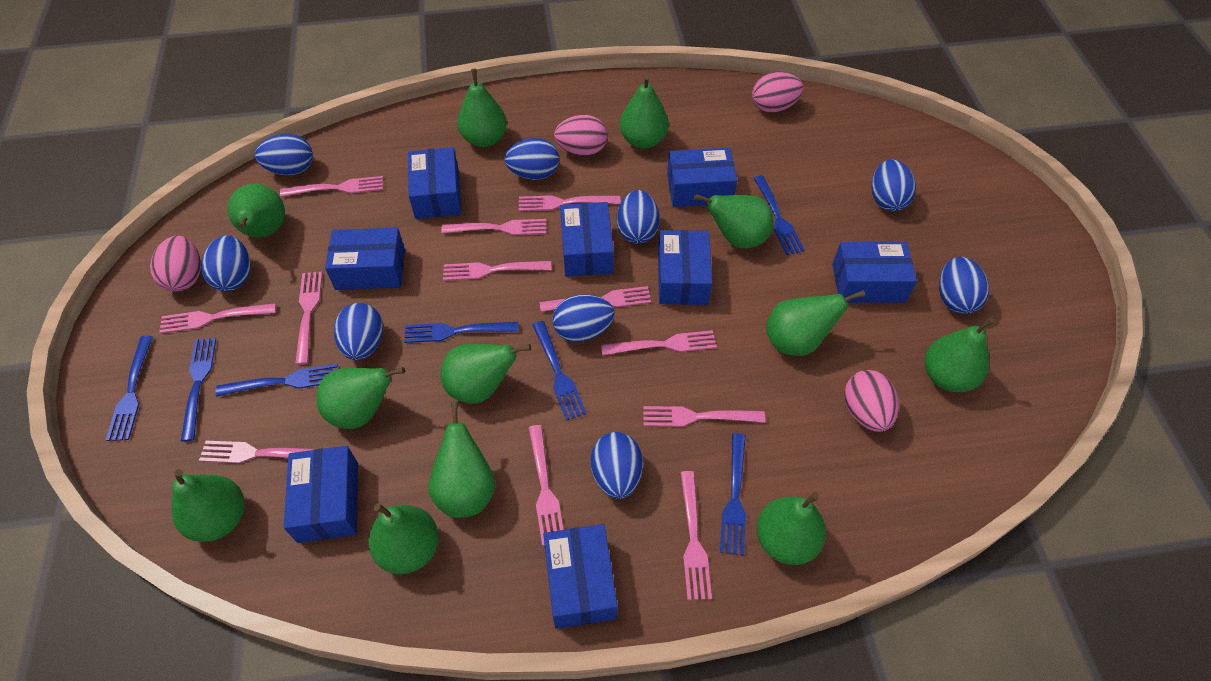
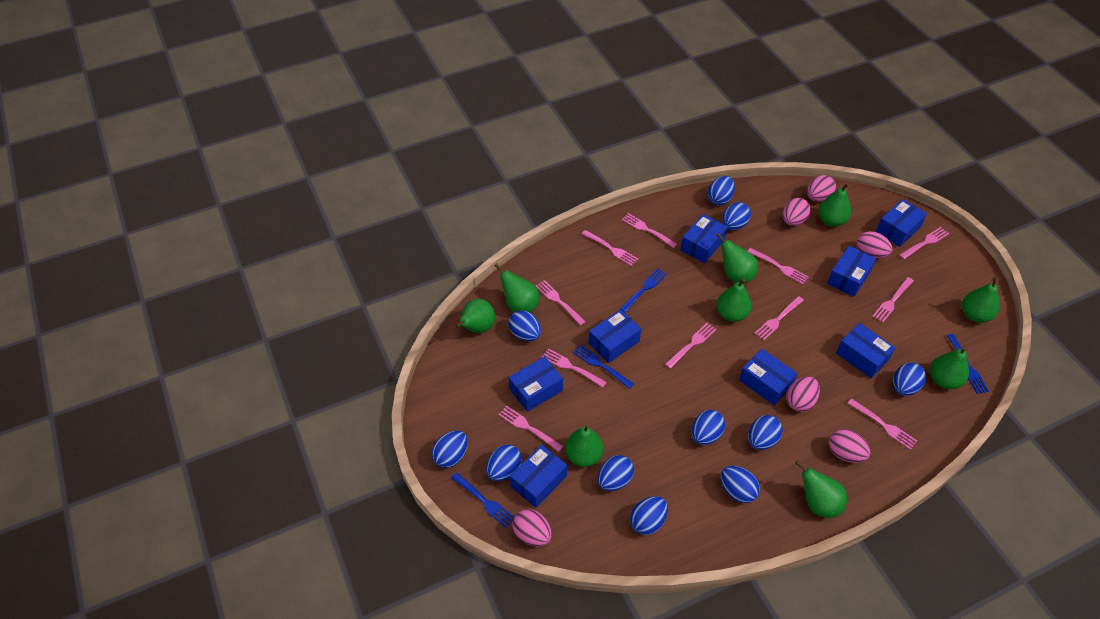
blue egg: [201,235,251,291] [255,134,313,175] [334,303,383,360] [504,138,559,180] [553,295,615,342] [591,432,643,499] [617,190,660,244] [872,159,916,211] [939,257,989,314] = 9 -> [432,431,468,468] [486,444,522,481] [508,310,541,341] [598,455,634,491] [630,496,668,535] [692,410,725,445] [708,176,735,205] [721,466,760,503] [722,202,751,230] [748,415,783,450] [893,363,926,396] = 11
blue fork: [106,336,153,441] [181,337,216,442] [216,364,338,397] [404,322,519,343] [532,321,587,421] [720,433,746,556] [754,176,805,255] = 7 -> [451,472,514,528] [573,344,634,389] [620,268,667,313] [946,334,989,394] = 4
green pear: [171,469,244,542] [228,184,285,237] [316,367,405,429] [368,503,439,574] [428,401,495,518] [440,344,531,404] [457,69,507,147] [620,75,669,149] [694,194,773,249] [756,492,826,565] [766,290,865,356] [925,317,995,392] = 12 -> [456,299,495,333] [494,263,539,312] [565,425,603,467] [716,233,758,284] [717,279,751,322] [795,460,847,518] [818,183,851,227] [930,346,969,389] [962,276,999,323] = 9
pink egg: [150,236,201,292] [554,115,607,156] [752,72,803,112] [844,370,899,432] = 4 -> [513,509,552,547] [783,198,811,226] [786,376,820,412] [807,175,836,202] [829,429,870,463] [856,231,892,259] = 6
pink fork: [159,303,276,334] [199,441,315,463] [280,176,383,197] [295,272,322,365] [441,219,546,235] [443,261,551,281] [519,195,621,211] [529,425,563,546] [540,286,651,312] [601,330,717,356] [643,406,765,427] [680,471,712,600] = 12 -> [498,406,563,452] [536,280,586,326] [542,348,607,387] [582,230,638,266] [621,213,677,248] [665,323,717,369] [747,248,809,284] [754,296,804,340] [847,398,917,450] [872,277,914,323] [899,227,949,259] = 11

